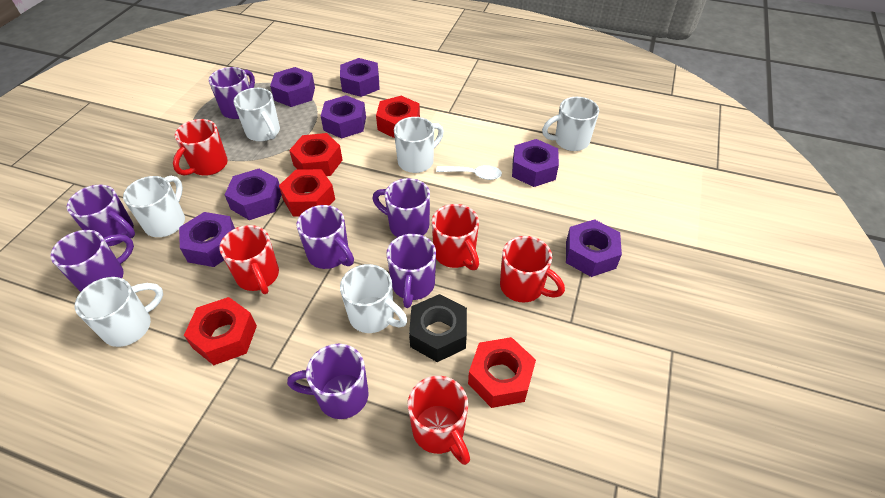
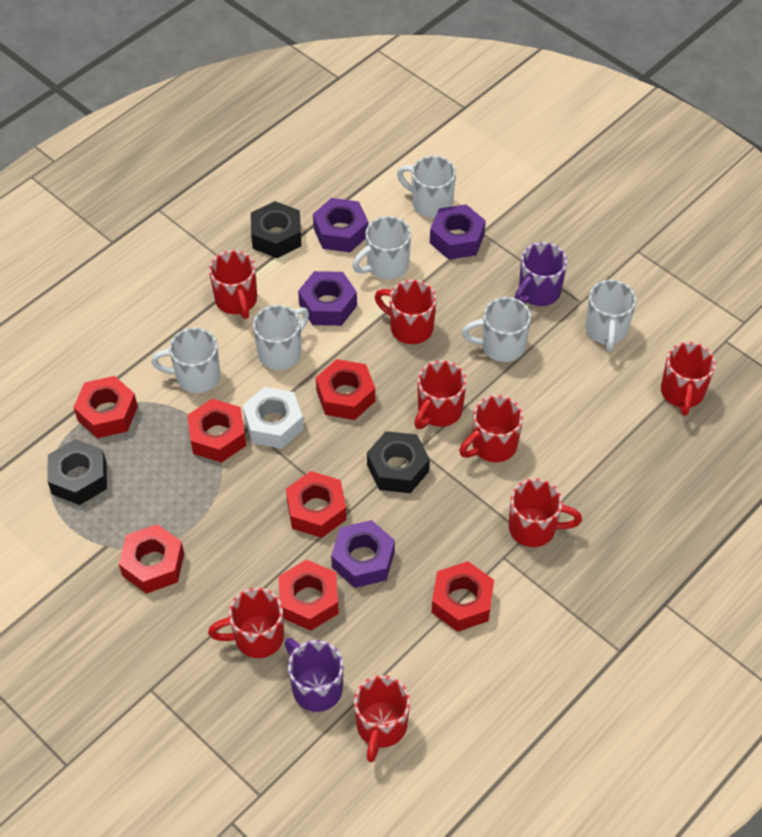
black nut: [409,294,467,362] = 1 -> [47,439,107,505] [251,201,302,258] [367,431,430,493] = 3
purple mug: [50,230,134,292] [67,185,135,246] [209,67,255,119] [287,344,368,419] [297,205,354,269] [373,178,430,237] [386,234,436,308] = 7 -> [285,638,343,712] [514,242,568,306] = 2
purple nut: [179,212,235,267] [225,169,282,220] [270,67,315,107] [321,95,366,139] [340,58,380,97] [512,139,559,187] [566,219,622,277] = 7 -> [298,271,357,326] [313,198,368,252] [331,520,395,588] [430,204,486,260] = 4
red mug: [173,119,228,176] [219,225,279,294] [408,376,470,465] [432,204,479,270] [500,236,565,302] = 5 -> [208,587,284,658] [209,250,257,319] [354,675,410,762] [375,280,437,344] [414,360,467,429] [459,395,523,462] [509,478,582,547] [661,342,716,416] = 8
red nut: [184,297,257,365] [279,169,335,217] [289,133,343,176] [376,96,420,138] [468,337,536,408] = 5 -> [74,376,138,438] [119,524,184,594] [187,399,246,463] [278,559,339,631] [286,471,347,538] [316,359,375,420] [431,561,494,632] = 7
white nut: none = 0 -> [243,387,304,449] = 1
white spoon: [436,165,502,180] = 1 -> none = 0

